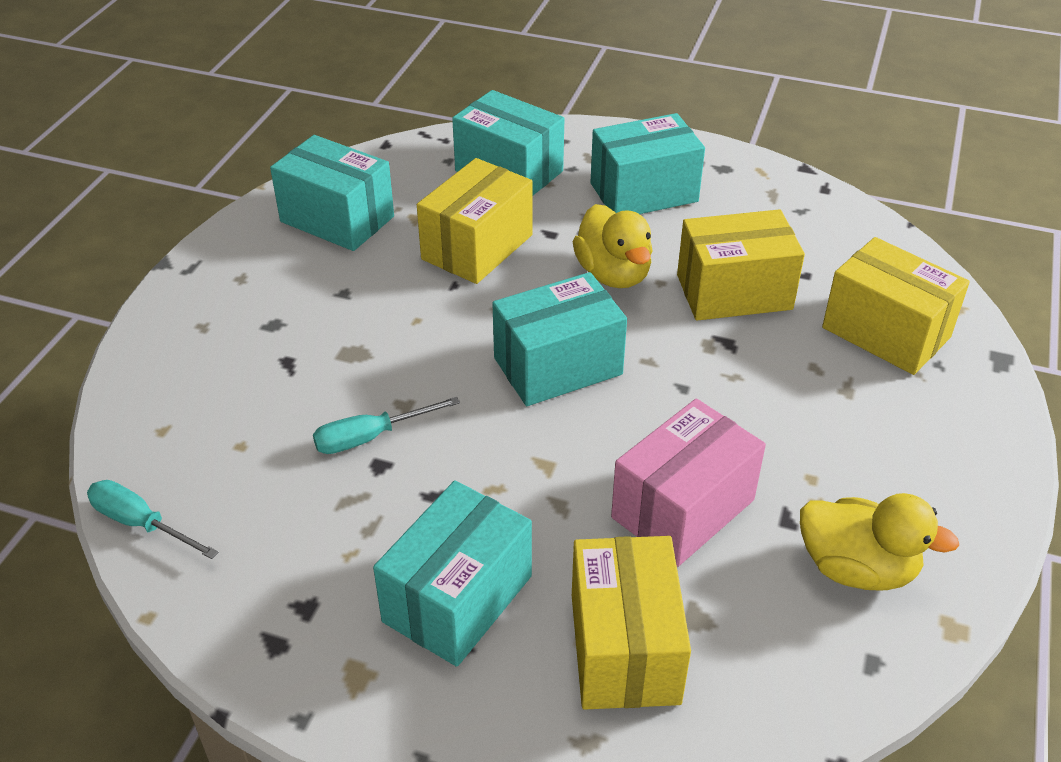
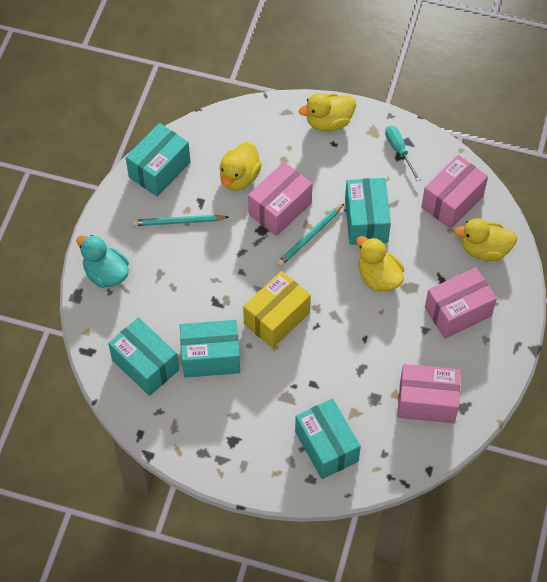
pink box: [611,398,766,567] = 1 -> [248,162,313,236] [397,364,461,423] [421,155,488,229] [425,267,497,339] = 4
turquoise duck: none = 0 -> [76,235,129,288] = 1
turquoise pencil: none = 0 -> [132,215,229,226] [277,204,344,266] = 2
turquoise screwdriver: [87,480,219,559] [313,397,460,454] = 2 -> [385,126,421,181] = 1
yellow box: [417,158,532,284] [572,536,691,710] [677,209,805,320] [822,237,970,375] = 4 -> [243,271,311,348] = 1
yellow duck: [573,204,652,288] [800,493,959,590] = 2 -> [219,142,262,191] [299,93,356,131] [356,236,404,291] [454,218,517,261] = 4

